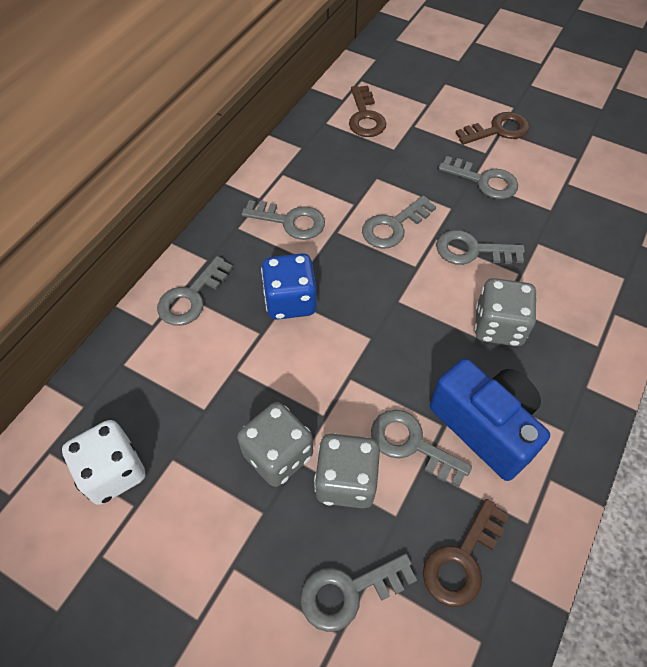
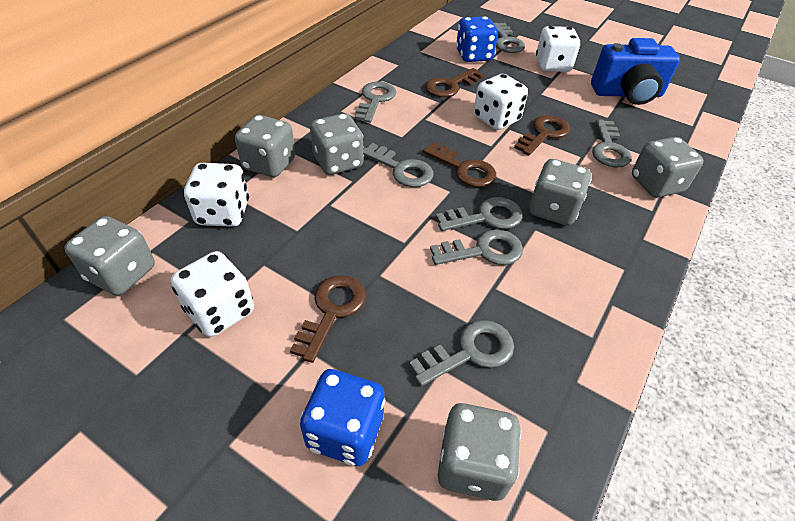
blue dice: [261,253,317,320] = 1 -> [300,369,385,466] [456,16,498,62] = 2
brown key: [349,86,386,137] [423,499,509,607] [456,112,530,145] = 3 -> [290,275,366,363] [423,142,496,187] [425,68,484,97] [514,115,570,156] = 4
grey dice: [237,402,313,487] [314,434,380,509] [474,278,537,346] = 3 -> [64,216,155,296] [235,115,296,177] [310,113,364,175] [438,403,521,501] [529,159,591,225] [632,137,704,198] = 6
white dice: [62,420,145,505] = 1 -> [171,251,254,337] [184,163,249,227] [474,74,528,130] [536,26,581,72] = 4

